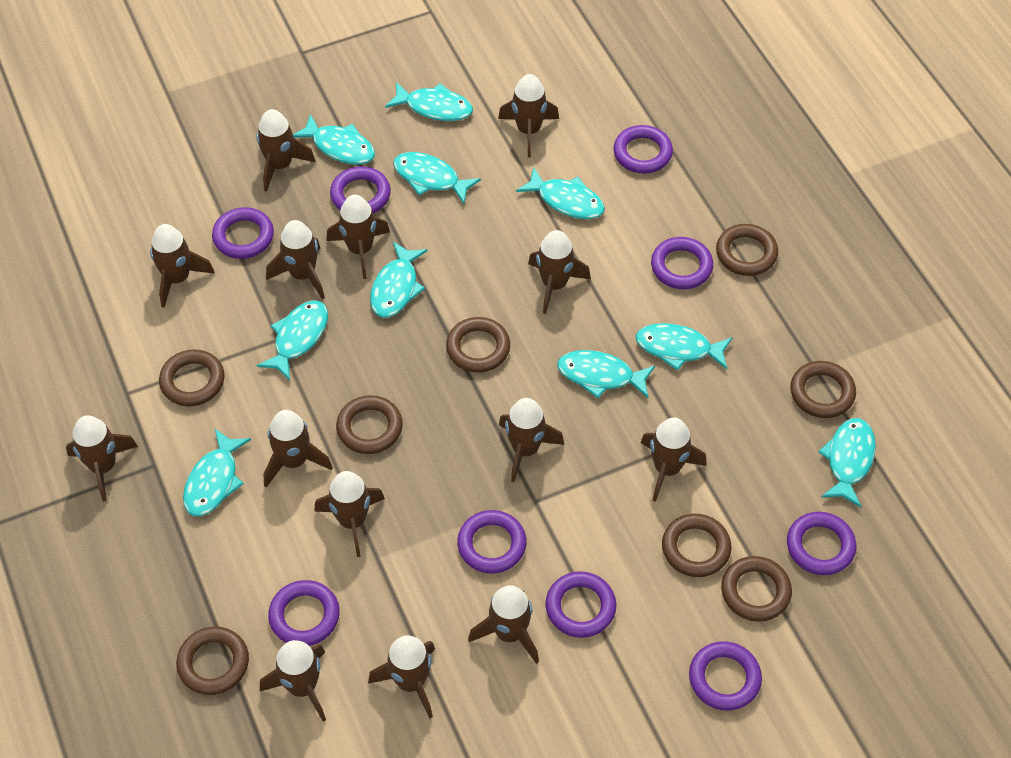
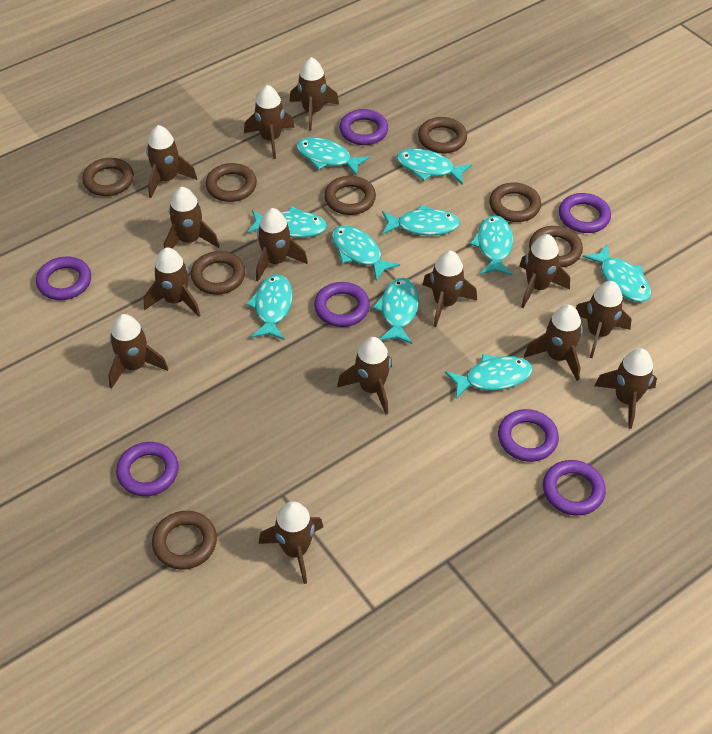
purple ring: [212,207,274,259] [268,580,340,646] [330,166,391,213] [457,510,527,573] [545,571,616,638] [613,125,673,173] [651,237,713,289] [689,641,762,711] [787,512,856,575] = 9 -> [36,256,91,300] [116,442,179,496] [314,282,370,327] [340,109,388,145] [498,409,559,462] [543,460,606,516] [559,193,611,233] = 7

